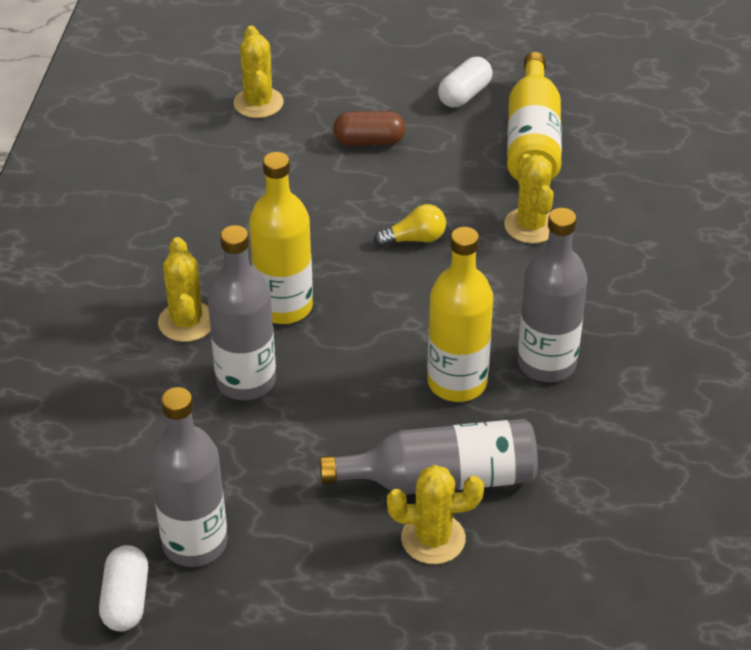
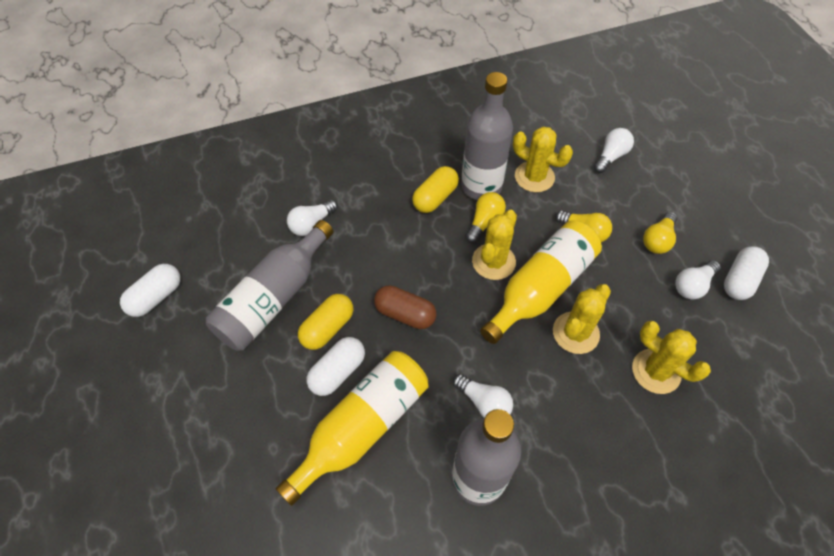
grey bottle: [149,387,227,567] [208,225,276,400] [320,419,538,494] [518,208,588,382] = 4 -> [206,220,333,351] [452,409,521,506] [461,72,513,200] = 3
white capsule: [99,545,148,631] [438,57,493,108] = 2 -> [120,264,181,317] [307,337,365,396] [724,246,769,300] = 3
white light bulb: none = 0 -> [287,200,338,236] [453,374,513,418] [594,128,634,173] [675,260,721,300] = 4
yellow bottle: [249,152,313,324] [427,227,493,402] [507,52,562,181] = 3 -> [276,351,428,506] [480,220,602,344] = 2
yellow capsule: none = 0 -> [298,294,353,350] [412,166,459,213] = 2
yellow light bulb: [374,204,446,247] = 1 -> [465,192,506,243] [555,210,612,242] [643,212,677,254] = 3

